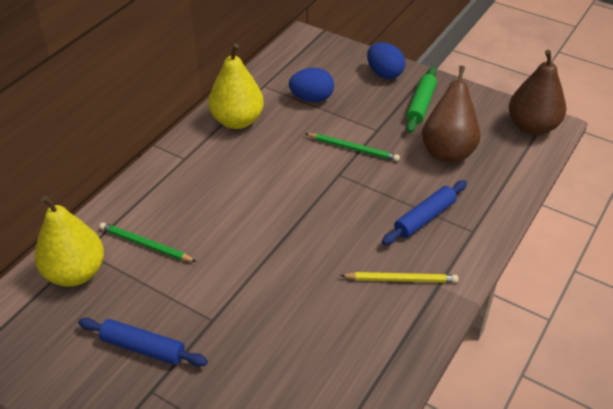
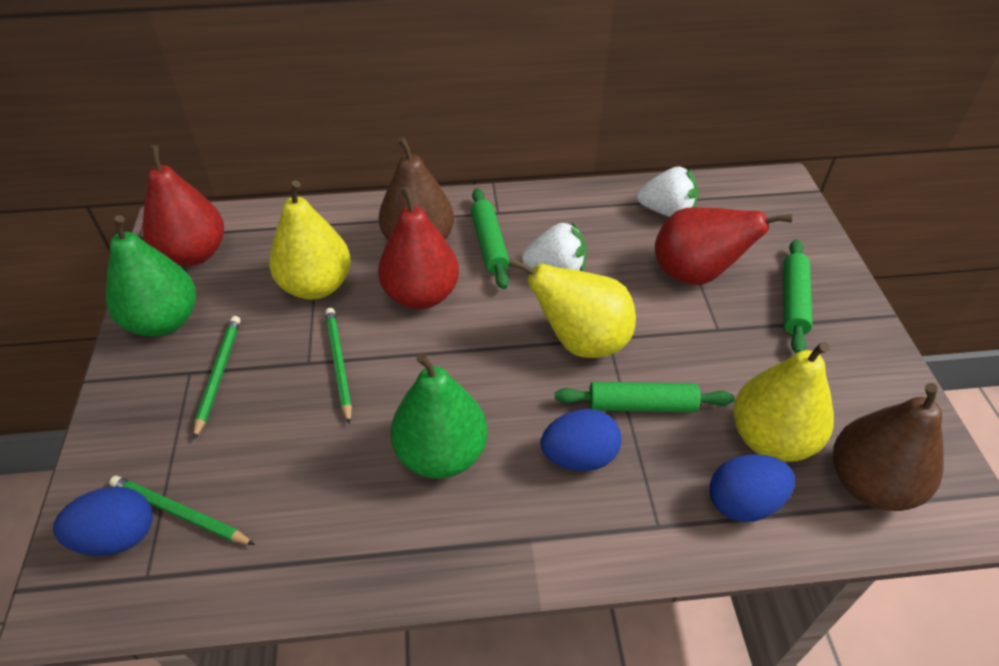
blue egg: [289,68,334,102] [367,42,405,79] = 2 -> [53,487,153,556] [541,409,622,471] [710,454,795,522] = 3
blue rolling pin: [78,318,208,367] [382,180,467,245] = 2 -> none = 0
green pear: none = 0 -> [106,215,196,337] [390,353,487,478] = 2
green pencil: [99,223,197,262] [305,133,400,161] = 2 -> [109,476,255,545] [193,316,240,440] [325,308,352,425] = 3
green rolling pin: [406,67,437,133] = 1 -> [471,188,510,289] [555,382,734,412] [783,239,813,353] = 3
red pear: none = 0 -> [143,145,224,266] [378,186,459,309] [655,207,792,285] = 3
white strawberry: none = 0 -> [522,222,587,271] [637,167,699,217] = 2
yellow pear: [34,195,104,287] [208,44,264,129] = 2 -> [269,180,351,300] [508,257,636,358] [733,342,834,462] = 3
yellow pencil: [340,272,458,283] = 1 -> none = 0

